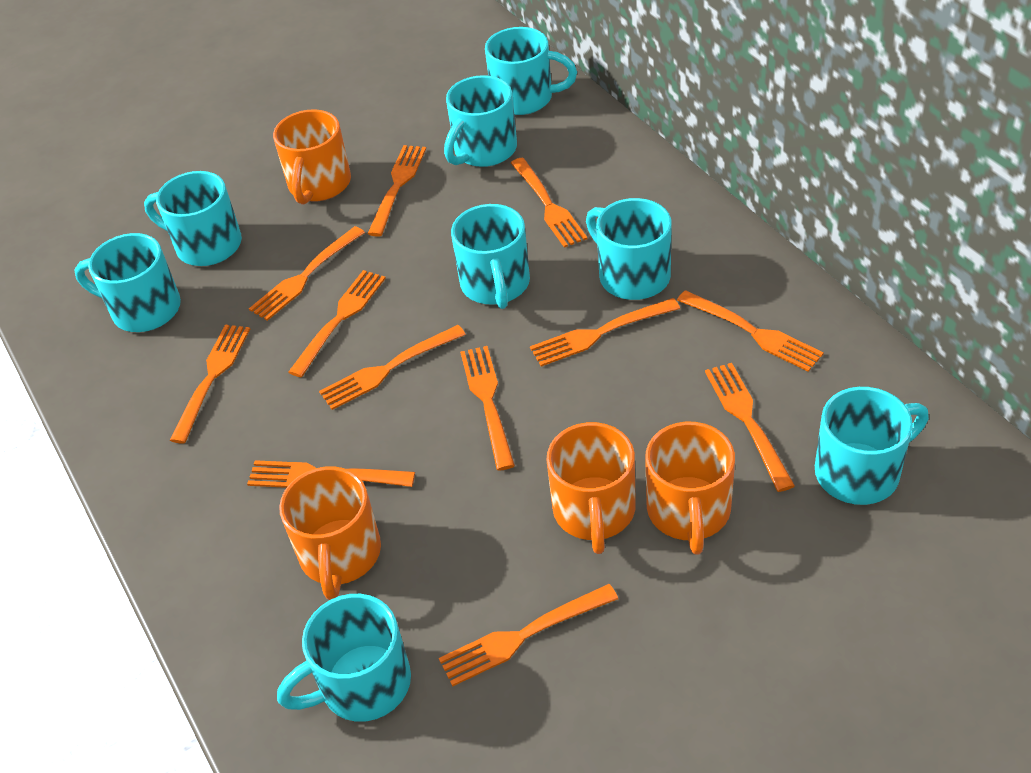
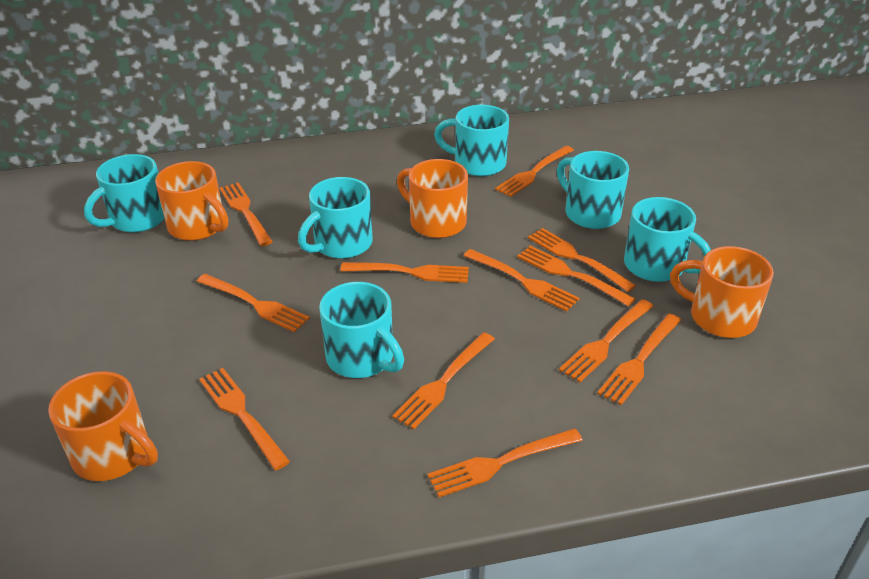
turquoise mug: [74,233,181,332] [144,171,242,266] [277,594,411,722] [444,75,517,167] [451,204,530,309] [485,27,577,115] [586,198,672,300] [815,387,929,505] = 8 -> [84,154,165,233] [298,177,373,259] [319,282,404,378] [434,105,509,176] [557,151,629,229] [624,197,711,282] = 6

